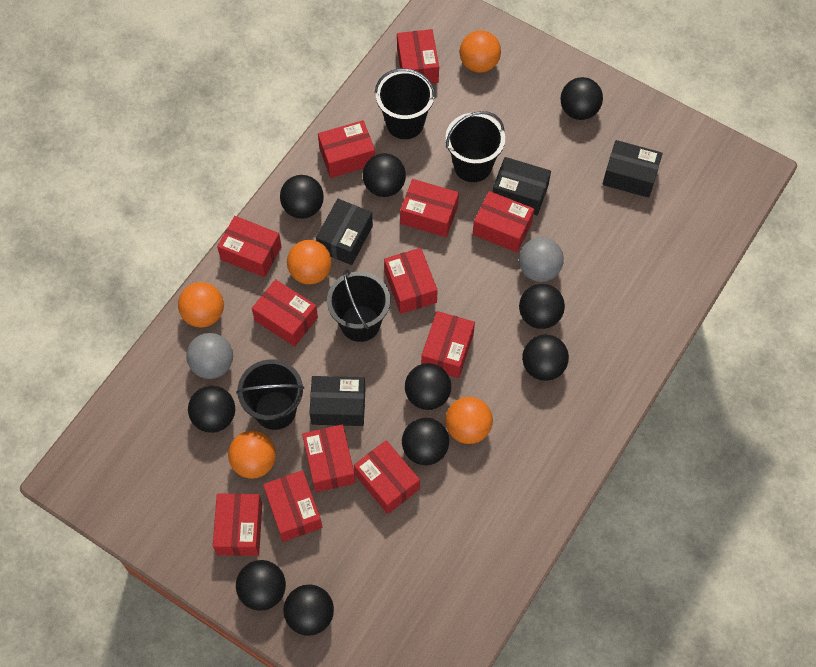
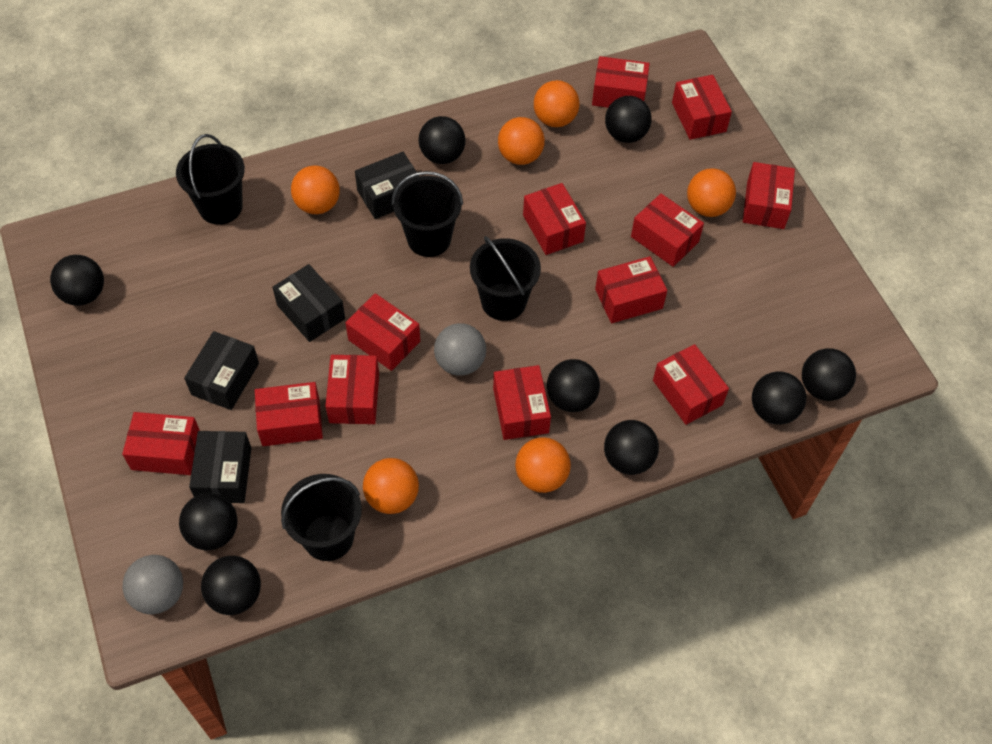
black ball: [188,386,235,433] [236,560,286,611] [280,175,324,219] [283,584,334,636] [363,153,406,197] [402,418,449,465] [405,363,451,410] [519,284,565,329] [522,334,569,381] [560,77,603,120] = 10 -> [50,255,104,306] [179,493,237,551] [201,556,261,615] [418,116,466,164] [547,359,600,412] [604,420,659,475] [605,96,652,143] [752,371,806,425] [802,348,856,401] = 9
orange ball: [178,282,224,328] [228,431,276,479] [287,240,332,285] [445,397,493,444] [460,30,501,73] = 5 -> [291,165,340,214] [363,458,419,514] [498,117,545,165] [515,437,571,493] [534,80,579,127] [687,168,736,217] = 6

